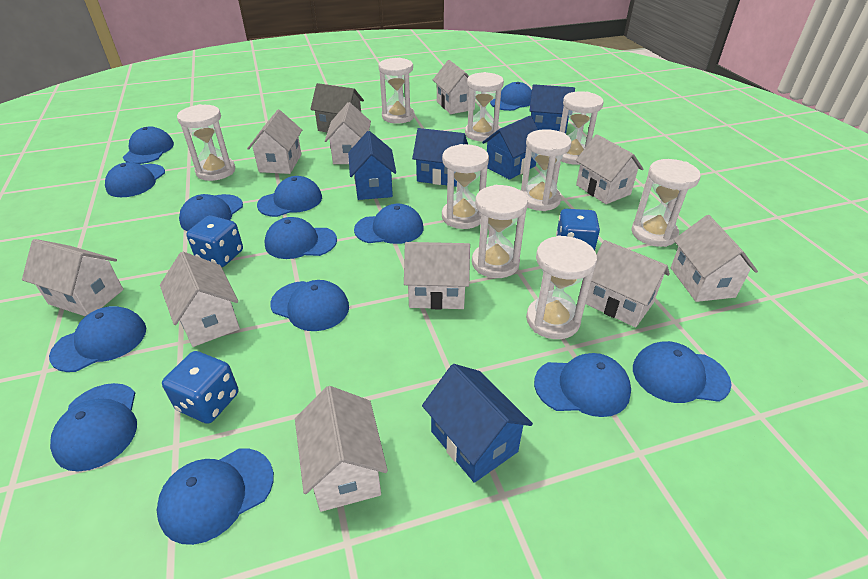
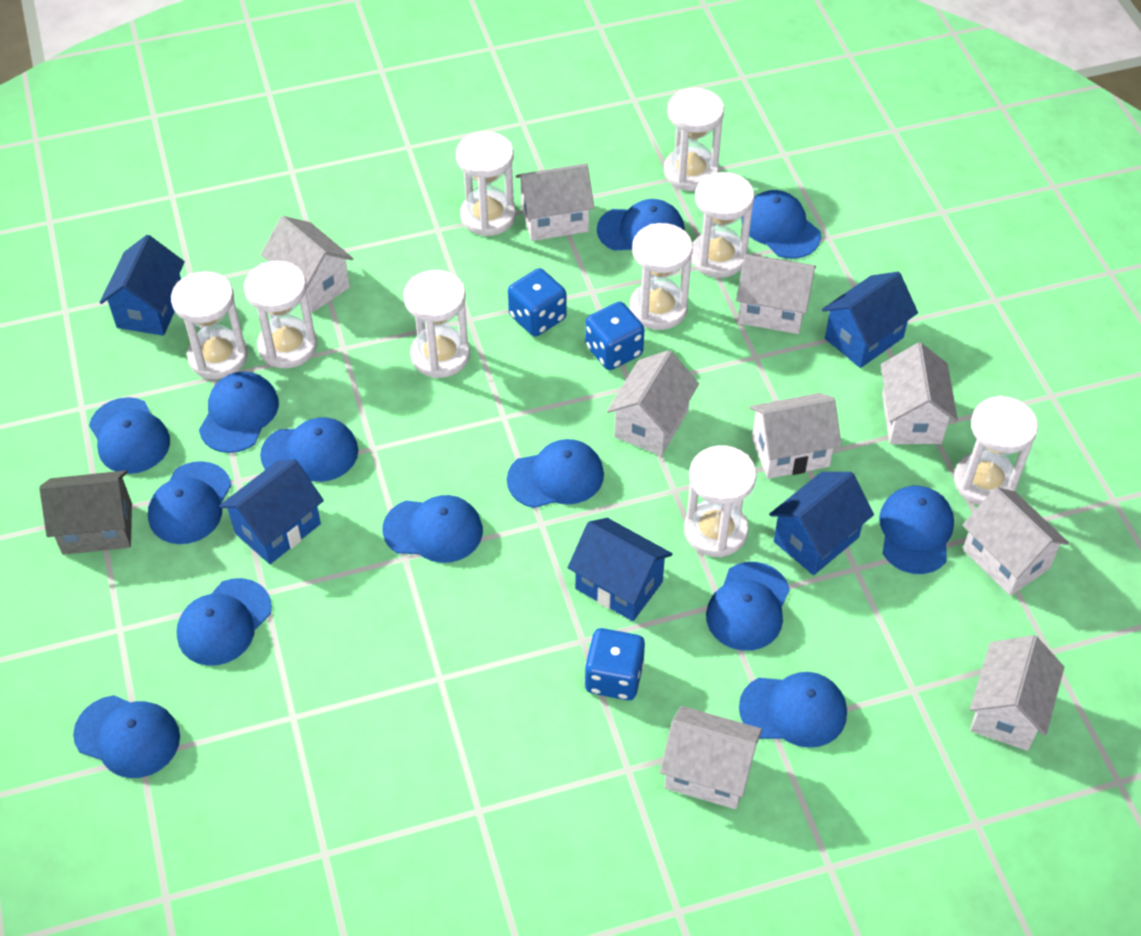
white house: [22,239,123,316] [160,252,240,347] [247,110,302,174] [295,386,388,512] [325,102,371,164] [404,242,470,309] [433,60,475,114] [576,134,644,204] [586,240,670,327] [671,215,758,302] = 10 -> [261,216,354,313] [516,163,594,241] [607,350,699,456] [660,706,762,809] [736,254,816,334] [750,393,842,479] [881,343,958,444] [962,487,1069,596] [970,635,1064,751] = 9

